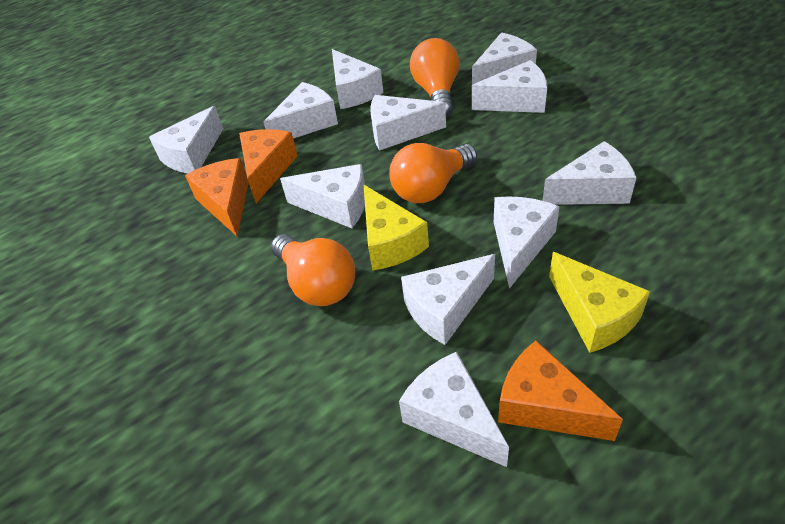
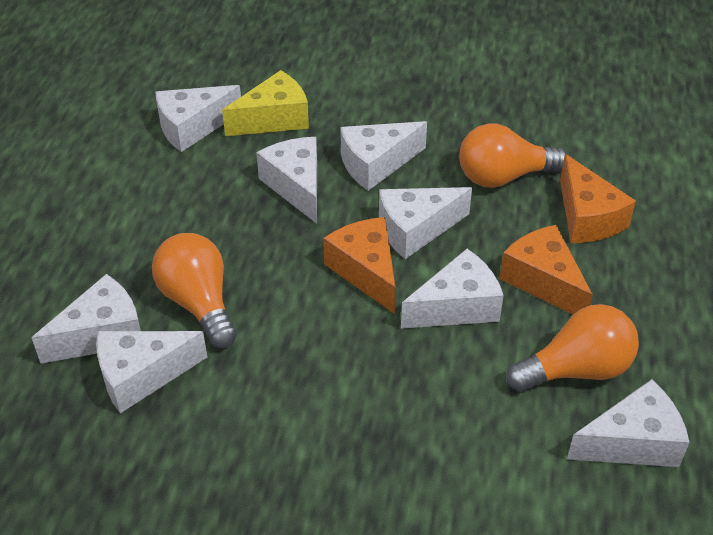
white cheese: [149,106,223,174] [264,82,338,138] [280,164,365,228] [332,49,384,109] [370,95,446,151] [399,352,509,467] [401,254,495,345] [472,33,537,85] [472,60,547,113] [494,196,560,289] [543,141,637,205] = 11 -> [32,274,141,363] [96,331,207,413] [155,85,241,152] [256,137,317,224] [340,121,427,191] [379,187,472,259] [401,249,504,329] [567,379,690,467] = 8
yellow cheese: [364,185,429,271] [549,252,650,353] = 2 -> [222,70,309,136] = 1

